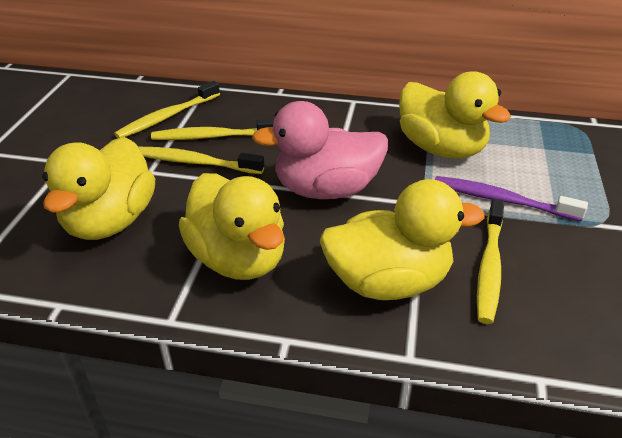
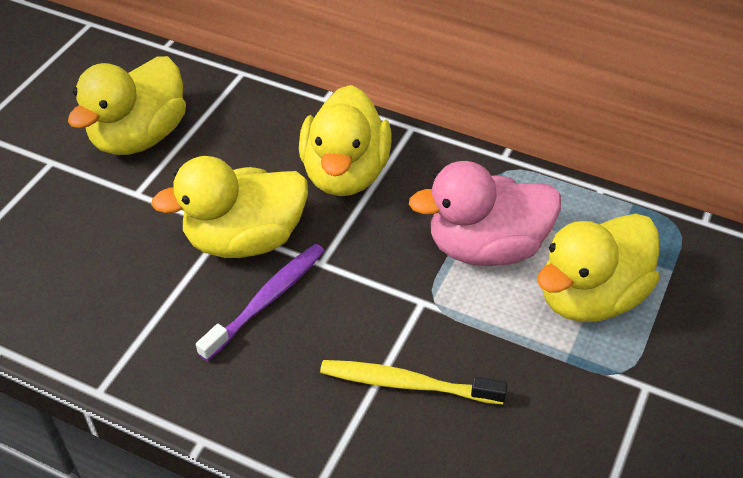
yellow toothbrush: [114,81,220,138] [139,147,264,174] [151,118,275,140] [477,199,504,324] = 4 -> [320,360,507,405] = 1

